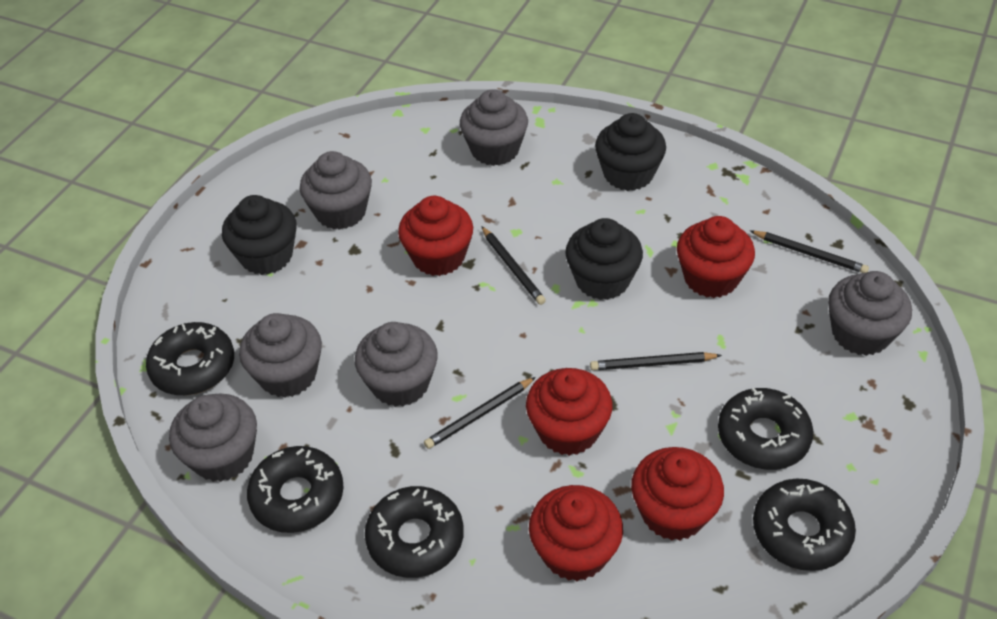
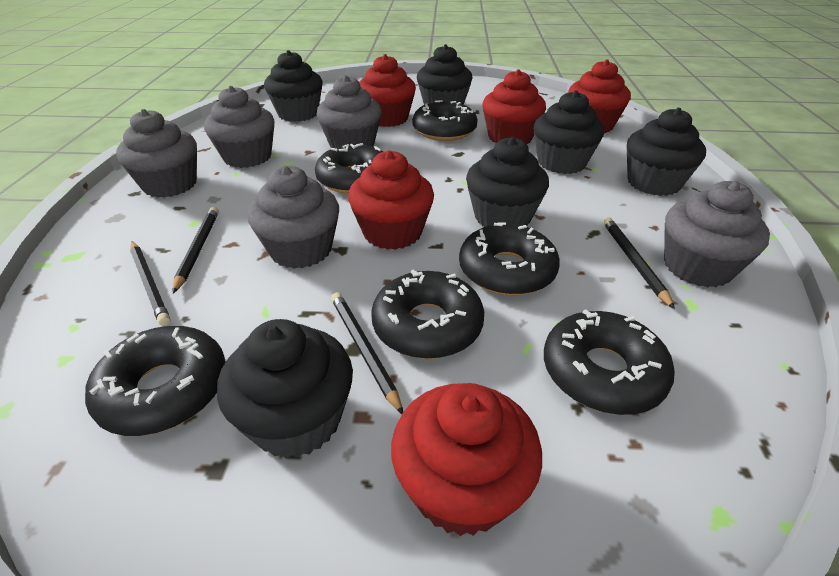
black cupcake: [222,195,297,275] [565,218,643,300] [595,113,666,191] = 3 -> [217,319,353,458] [264,50,323,122] [417,44,472,105] [466,137,549,227] [534,90,604,174] [627,108,706,196] = 6
black donut: [146,322,234,395] [247,446,344,533] [365,486,464,578] [718,388,814,470] [753,478,856,571] = 5 -> [85,326,226,436] [315,143,383,194] [372,270,484,359] [412,100,478,141] [459,222,560,296] [544,309,675,415] = 6
grey cupcake: [169,393,257,482] [239,313,322,397] [300,151,372,230] [355,322,438,407] [460,89,528,166] [828,271,912,356] = 6 -> [116,109,197,198] [204,86,274,168] [247,166,339,269] [316,75,382,148] [664,181,770,288] = 5

